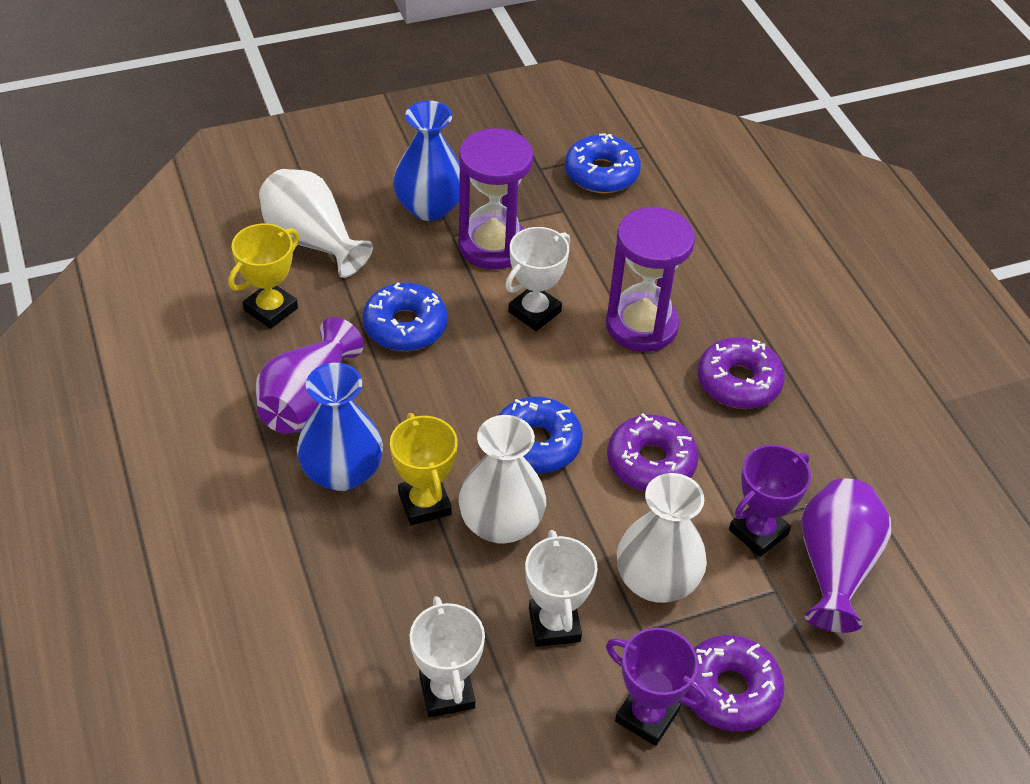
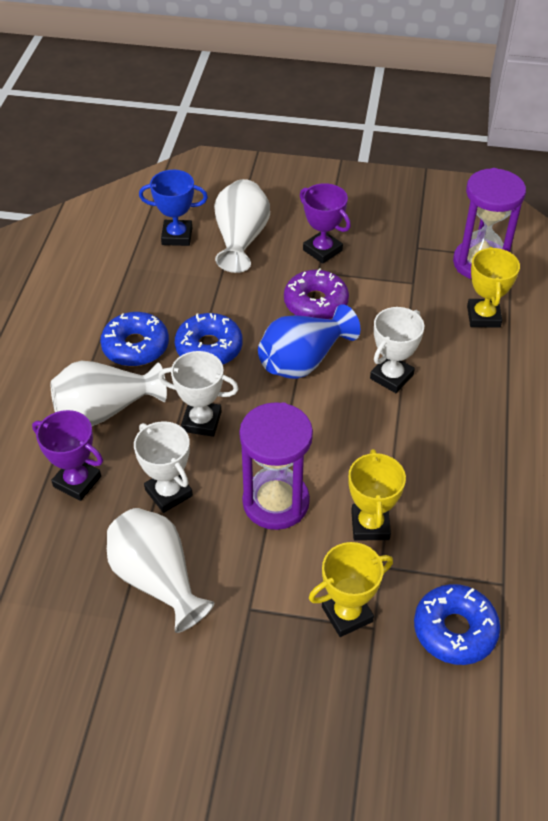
blue trophy: none = 0 -> [139,170,208,246] = 1
blue vase: [297,363,383,491] [393,100,460,221] = 2 -> [258,304,360,379] = 1
purple donut: [607,413,699,491] [684,635,785,732] [698,337,785,409] = 3 -> [284,268,349,319] = 1
purple vase: [256,317,364,434] [801,478,891,633] = 2 -> none = 0
yellow trophy: [228,223,299,329] [390,413,458,525] = 2 -> [309,542,393,637] [348,449,406,540] [467,247,520,328] = 3

